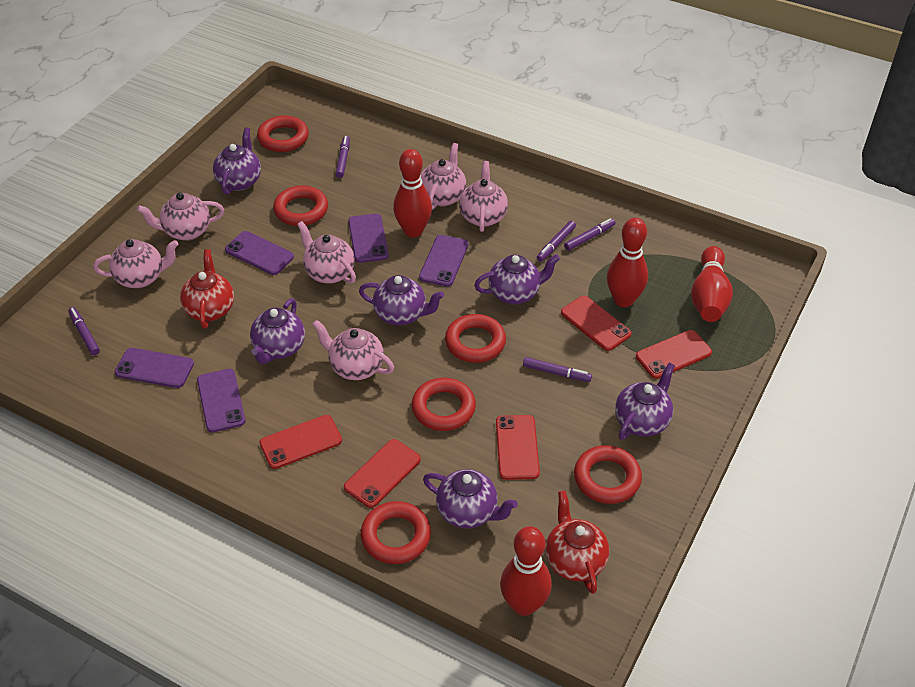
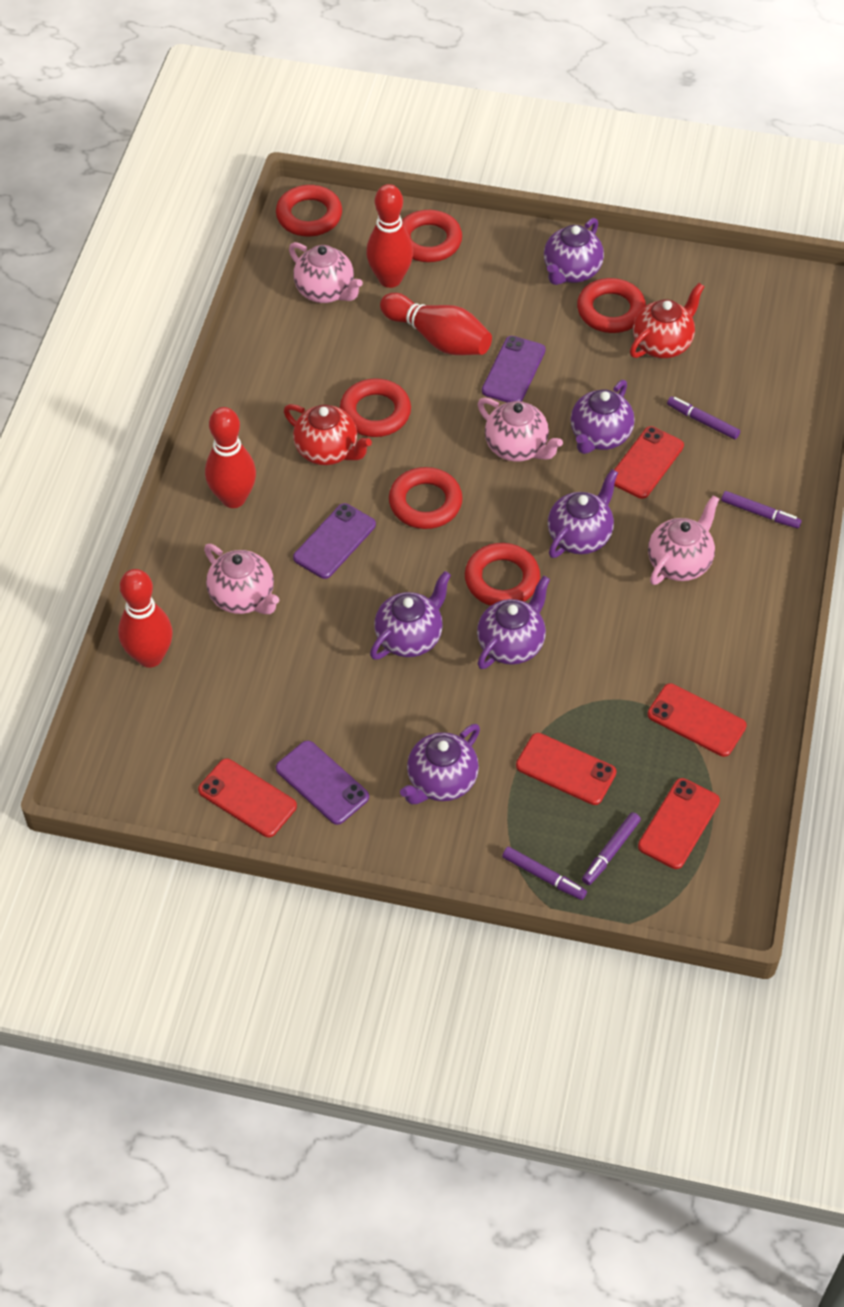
pink teapot: [93,239,179,288] [137,193,224,241] [297,221,356,284] [312,320,394,380] [421,143,466,210] [459,161,508,232] = 6 -> [204,544,279,614] [289,242,363,303] [478,398,563,462] [648,495,719,585] = 4
purple marker: [68,307,100,355] [336,136,350,178] [523,357,592,382] [537,221,576,262] [564,218,615,251] = 5 -> [502,847,587,900] [582,812,641,885] [667,396,740,440] [721,491,802,529] = 4
purple phone: [114,348,194,388] [197,369,246,433] [225,231,294,275] [348,214,389,263] [419,235,469,287] = 5 -> [276,740,369,825] [293,503,376,579] [482,336,546,403] = 3

